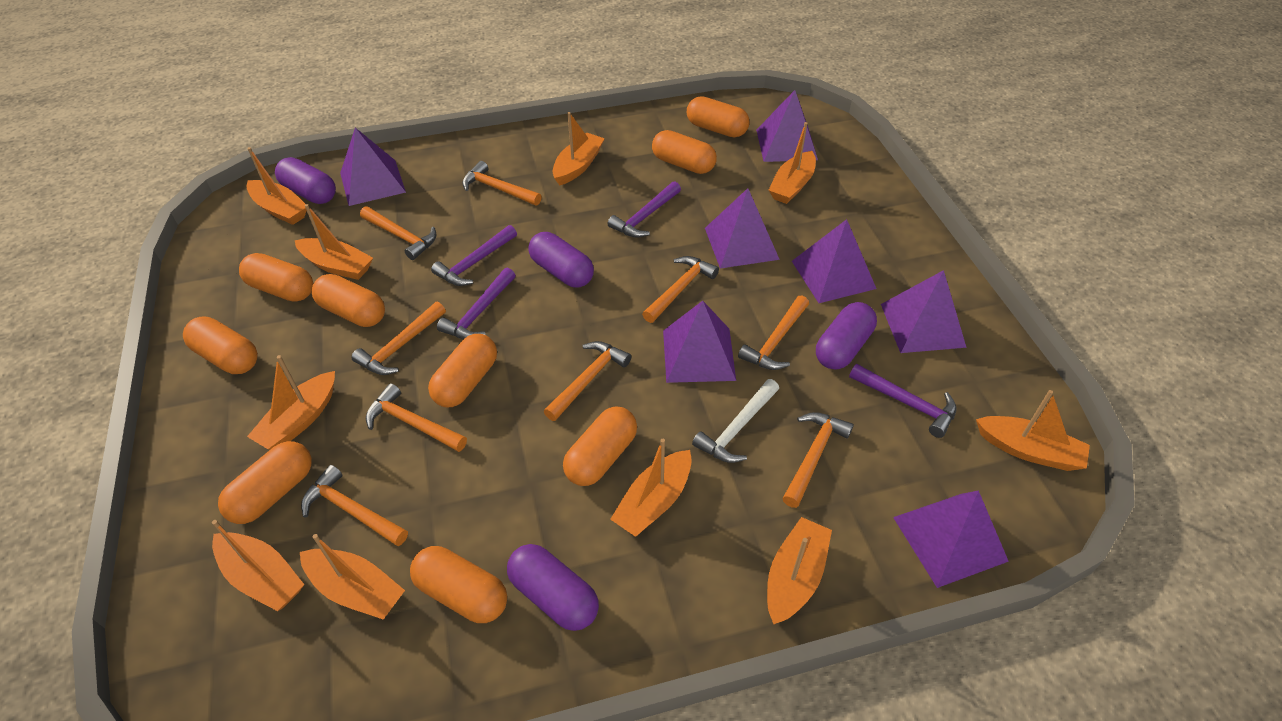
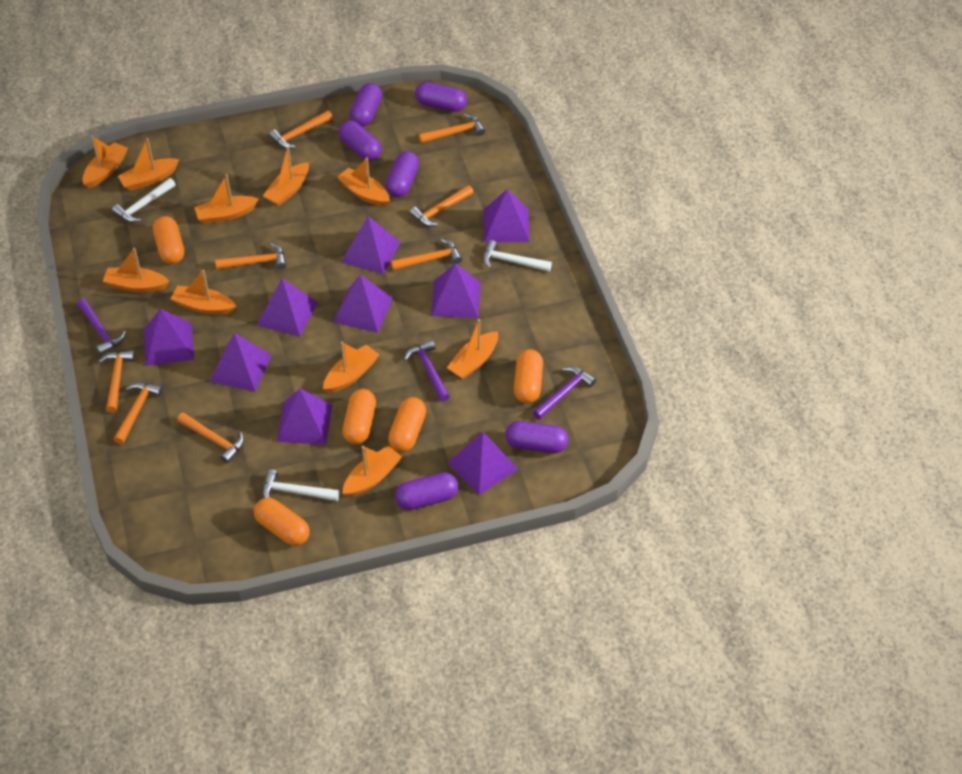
orange capsule: [183,317,258,374] [218,441,312,524] [239,253,313,302] [312,274,385,327] [410,546,507,623] [428,334,497,407] [563,406,637,486] [652,130,717,174] [687,96,749,137] = 9 -> [153,216,184,264] [254,498,310,546] [342,389,376,444] [388,397,426,452] [514,349,543,403] = 5
orange hammer: [301,465,408,546] [351,302,446,375] [360,206,437,260] [366,383,467,452] [462,161,542,206] [544,341,632,421] [642,256,719,323] [738,295,809,370] [782,412,854,508] = 9 -> [99,350,135,413] [114,382,163,444] [177,412,244,463] [215,243,286,269] [269,111,333,149] [391,239,462,271] [410,185,474,227] [418,113,485,143] = 8
purple capsule: [275,157,336,204] [507,544,599,631] [528,232,594,288] [816,302,877,370] = 4 -> [339,120,382,161] [350,83,382,127] [386,151,419,197] [395,472,458,510] [415,82,467,112] [505,421,568,453] = 6
purple hammer: [431,225,517,286] [437,268,516,339] [608,181,681,238] [849,364,956,438] = 4 -> [77,299,126,355] [404,340,450,402] [533,367,596,419] = 3
purple pyramid: [340,128,406,206] [663,301,736,383] [705,188,780,268] [756,90,818,162] [792,219,876,303] [881,270,967,353] [893,490,1009,588] = 7 -> [144,309,194,366] [210,333,272,392] [257,278,318,337] [276,389,333,445] [334,274,393,333] [341,216,401,274] [431,263,481,318] [448,432,518,495] [484,189,530,242] = 9
white hammer: [692,379,779,463] = 1 -> [112,178,176,223] [262,469,340,501] [483,240,552,272] = 3

